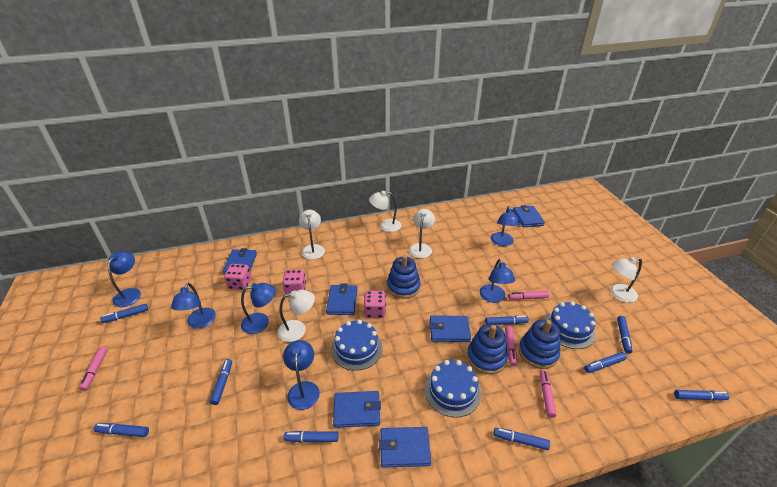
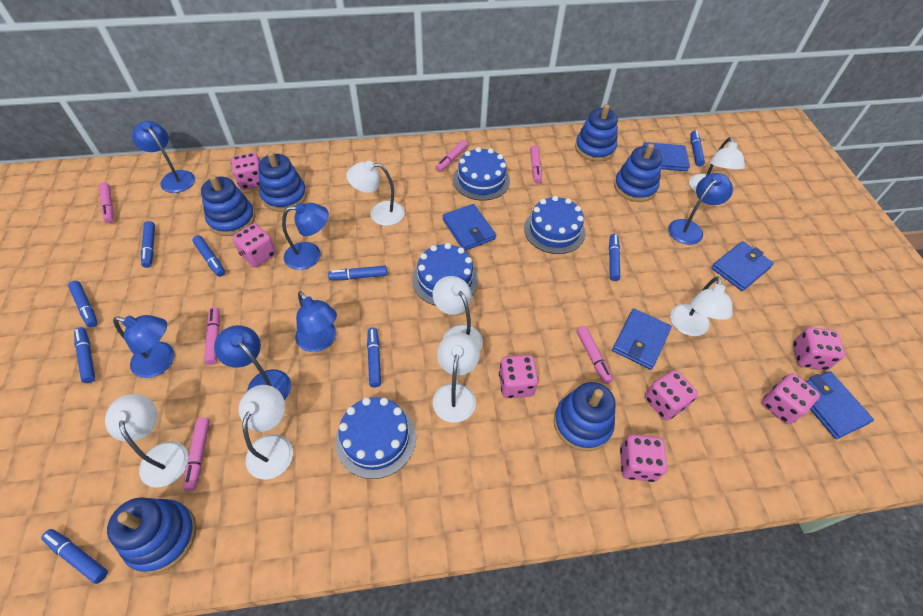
blue cake: [331,320,383,371] [424,360,481,418] [545,301,596,349] = 3 -> [335,397,416,479] [412,243,478,306] [453,147,510,201] [524,196,585,254] = 4
blue stacking toy: [387,255,421,299] [467,324,508,374] [519,319,560,369] = 3 -> [107,498,197,574] [201,175,256,236] [258,151,307,212] [554,382,616,451] [575,104,618,162] [614,143,662,202] = 6
blue wallet: [222,248,257,275] [326,283,358,315] [333,391,381,428] [379,427,431,468] [430,315,471,342] [513,205,545,227] = 6 -> [443,204,496,251] [612,309,672,370] [643,142,690,171] [711,241,774,291] [806,371,874,439] = 5
pink dice: [224,264,251,290] [282,270,306,294] [364,291,386,318] = 3 -> [231,153,260,190] [232,224,276,267] [499,355,538,398] [620,434,667,482] [645,370,698,420] [762,373,820,424] [793,327,845,370] = 7
pink marker: [79,347,108,391] [505,326,517,366] [508,291,549,300] [540,370,556,418] = 4 -> [99,182,114,223] [183,417,210,491] [204,307,220,365] [435,140,468,172] [530,145,542,184] [577,326,613,384] = 6
white lamp: [277,290,315,342] [299,210,325,259] [369,191,401,232] [409,209,435,258] [610,257,642,303] = 5 -> [105,394,189,488] [238,385,293,479] [346,161,405,226] [433,276,483,350] [433,333,480,423] [670,276,733,336] [689,137,745,192] = 7

